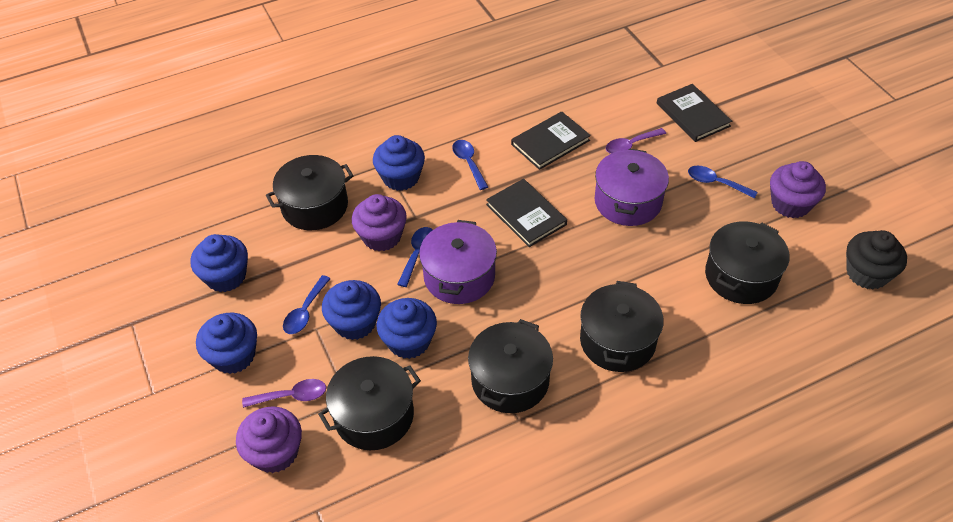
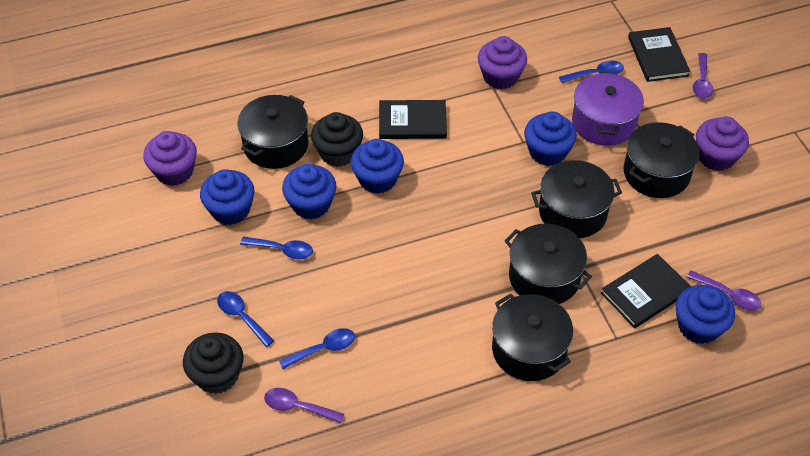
black cupcake: [846,230,907,290] = 1 -> [183,332,244,394] [311,112,363,167] = 2
purple pot: [419,220,497,304] [594,148,669,226] = 2 -> [572,72,644,146] = 1
purple spoon: [242,379,326,408] [606,128,666,154] = 2 -> [264,388,344,424] [687,270,762,311] [693,53,713,99] = 3

